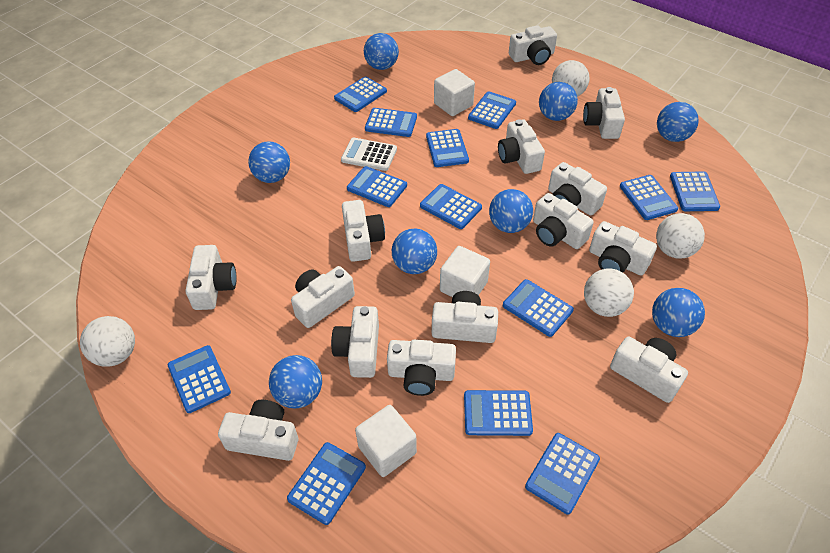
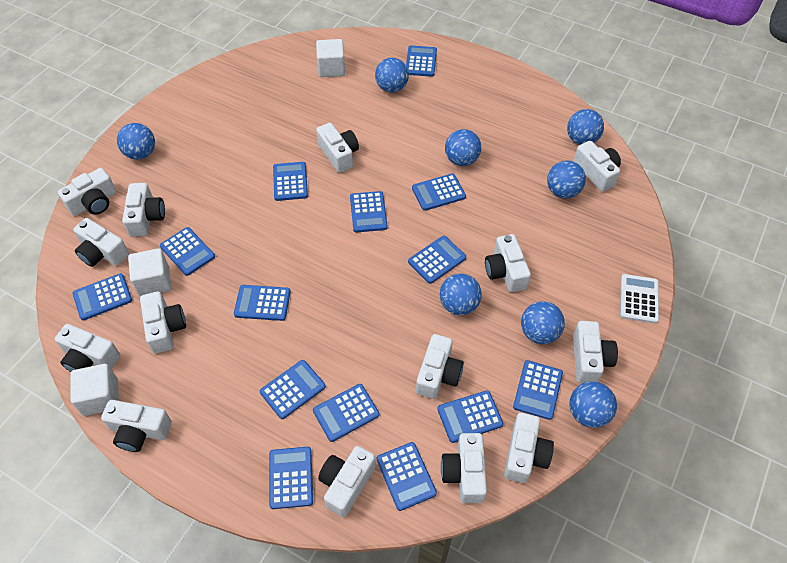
blue calculator: [168,345,231,413] [287,442,366,525] [334,76,387,112] [347,166,407,207] [365,108,417,137] [420,184,482,229] [426,129,469,167] [464,390,533,436] [468,91,516,129] [503,279,574,337] [525,433,600,515] [620,175,678,220] [670,171,720,211] = 13 -> [73,273,132,321] [160,227,215,276] [234,285,291,321] [260,360,326,419] [269,447,313,509] [273,162,308,201] [313,384,379,442] [350,191,388,233] [377,442,437,511] [406,46,437,77] [408,236,466,284] [412,173,466,211] [437,390,503,443] [513,360,563,420] = 14
white ball: [80,316,135,367] [552,60,589,97] [584,268,634,317] [656,213,705,259] = 4 -> none = 0

